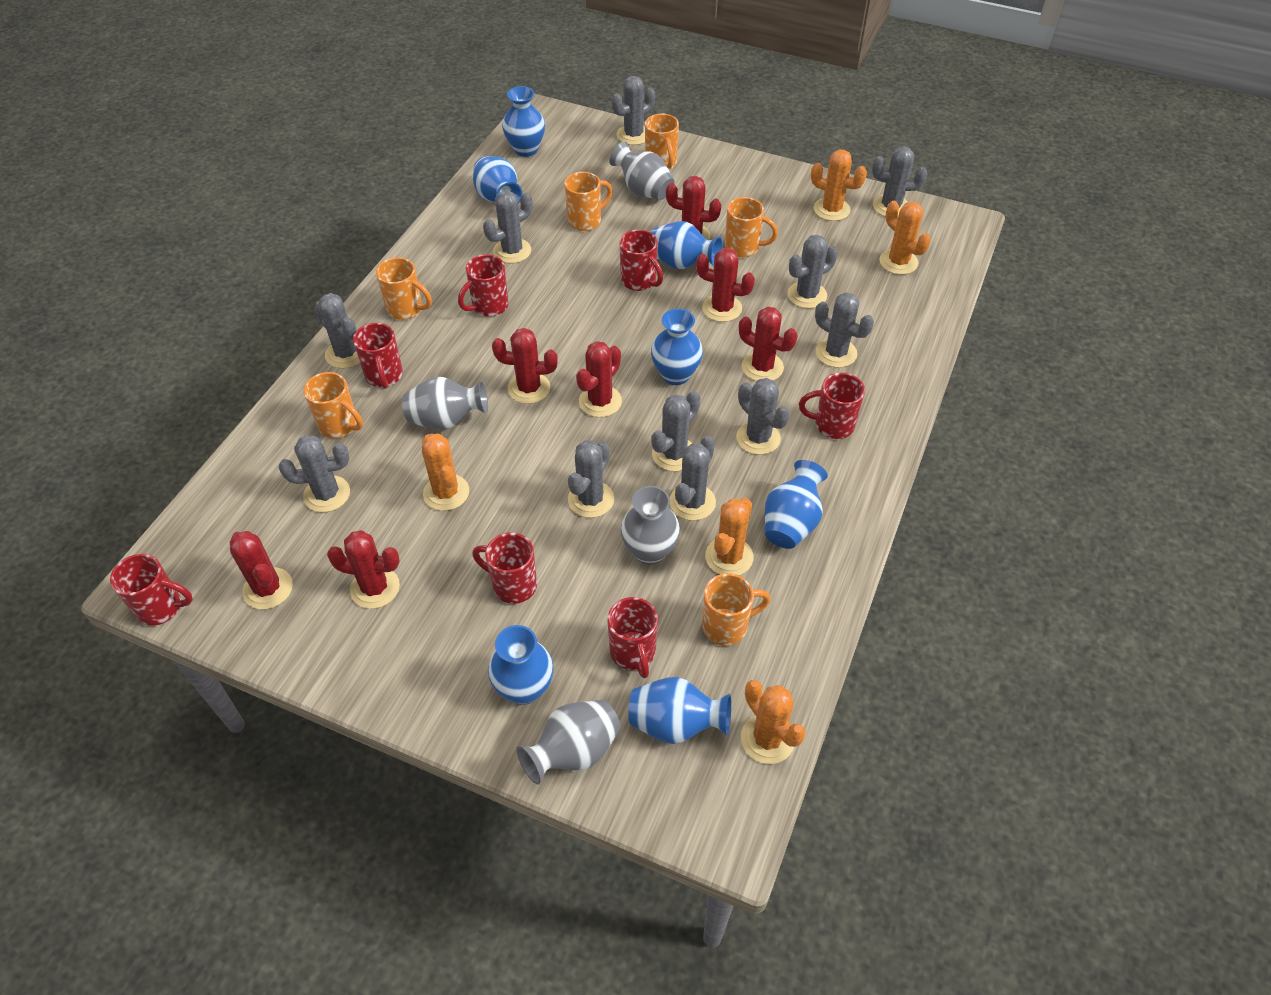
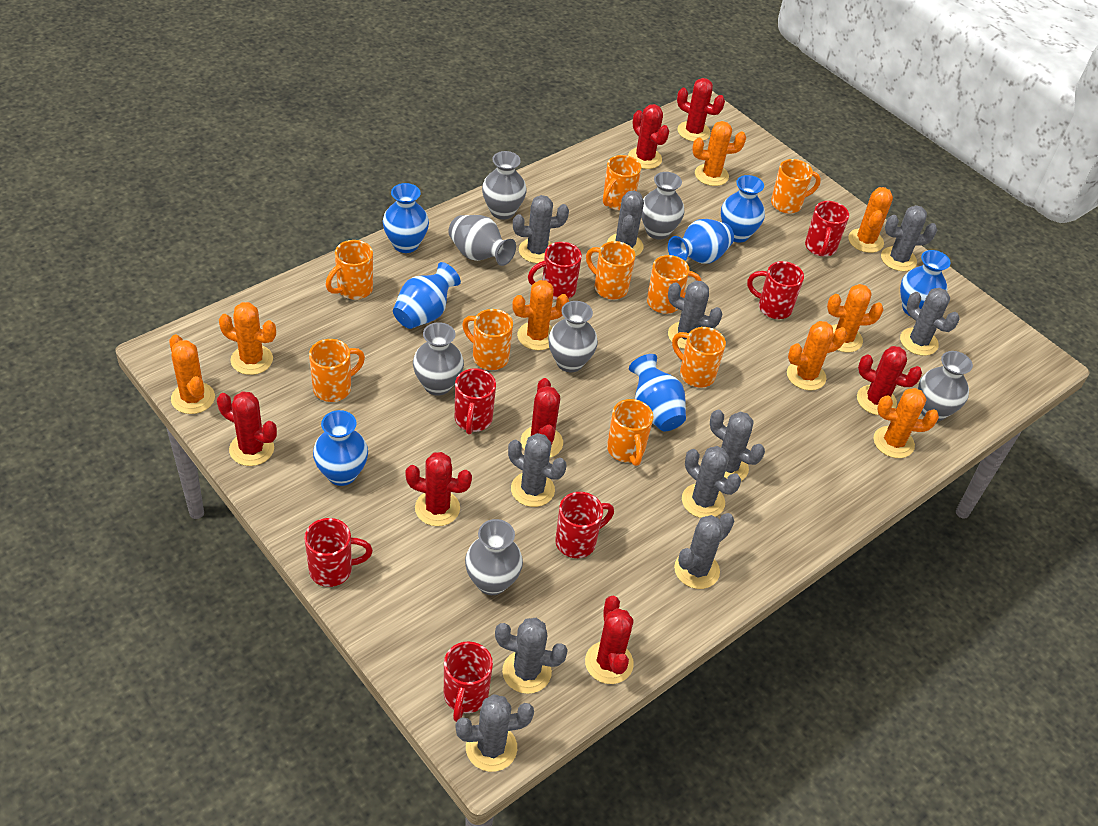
grey vase: [402,376,488,430] [517,700,621,785] [609,141,674,200] [621,486,680,565] = 4 -> [413,322,464,396] [448,215,516,266] [465,519,523,595] [482,151,527,219] [548,301,598,372] [641,172,684,240] [918,351,973,421] = 7
orange cactus: [422,433,469,511] [705,498,753,575] [741,680,806,764] [811,150,867,221] [879,201,931,275] = 5 -> [169,335,215,414] [219,302,276,375] [512,280,569,350] [692,121,746,186] [787,321,847,391] [827,284,884,353] [848,187,893,253] [874,388,939,458] = 8
orange mug: [303,372,363,438] [376,257,432,320] [564,172,612,231] [645,114,679,169] [702,573,771,646] [725,197,778,257] = 6 -> [309,339,365,402] [326,240,373,300] [462,309,513,370] [586,241,635,299] [603,155,641,210] [607,399,653,466] [647,255,701,314] [672,327,726,387] [771,159,821,213] = 9

